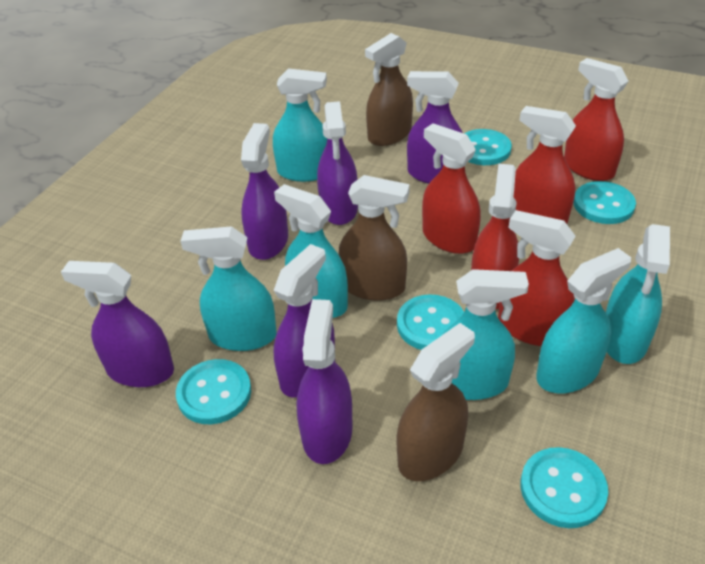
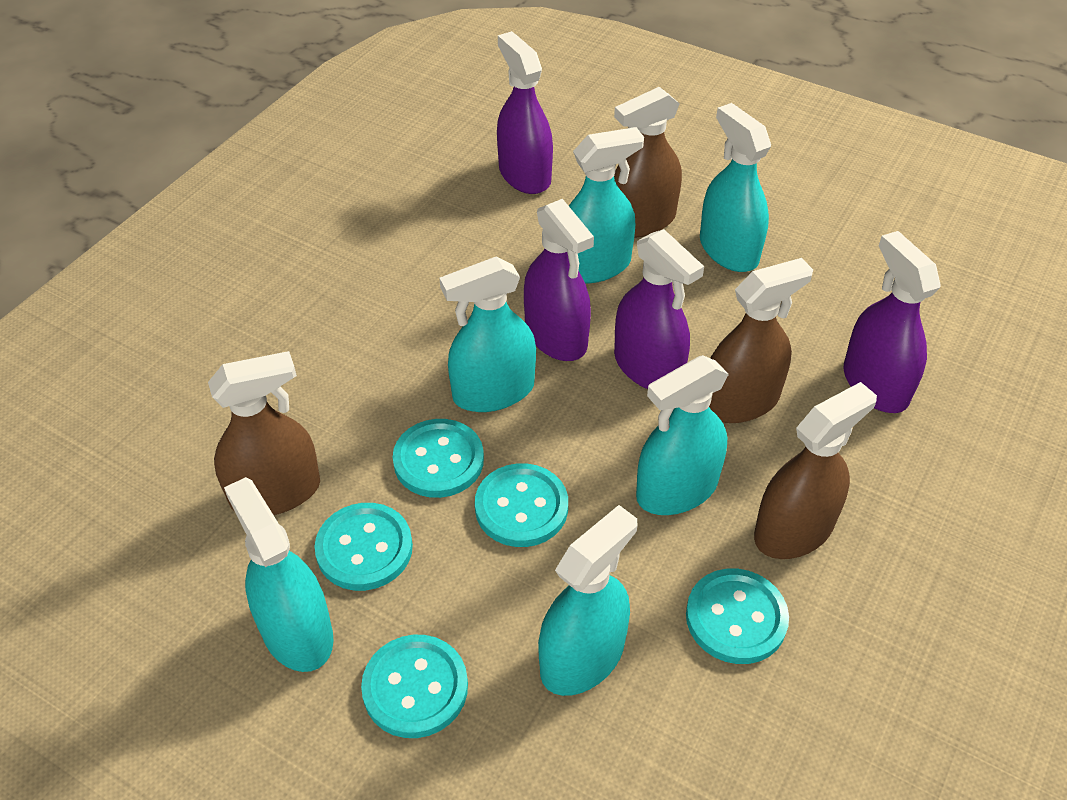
brown spray bottle: [339,175,410,301] [365,33,413,146] [397,323,475,481] = 3 -> [208,351,320,515] [614,87,682,238] [709,258,813,423] [754,382,877,559] = 4
purple spray bottle: [61,261,174,387] [241,123,288,260] [274,244,335,398] [297,299,352,464] [317,101,358,225] [407,71,463,184] = 6 -> [497,31,553,194] [524,199,594,361] [614,229,704,389] [844,231,941,413] = 4
red spray bottle: [422,123,481,254] [471,164,519,309] [498,210,575,346] [513,106,576,224] [564,58,629,181] = 5 -> none = 0

